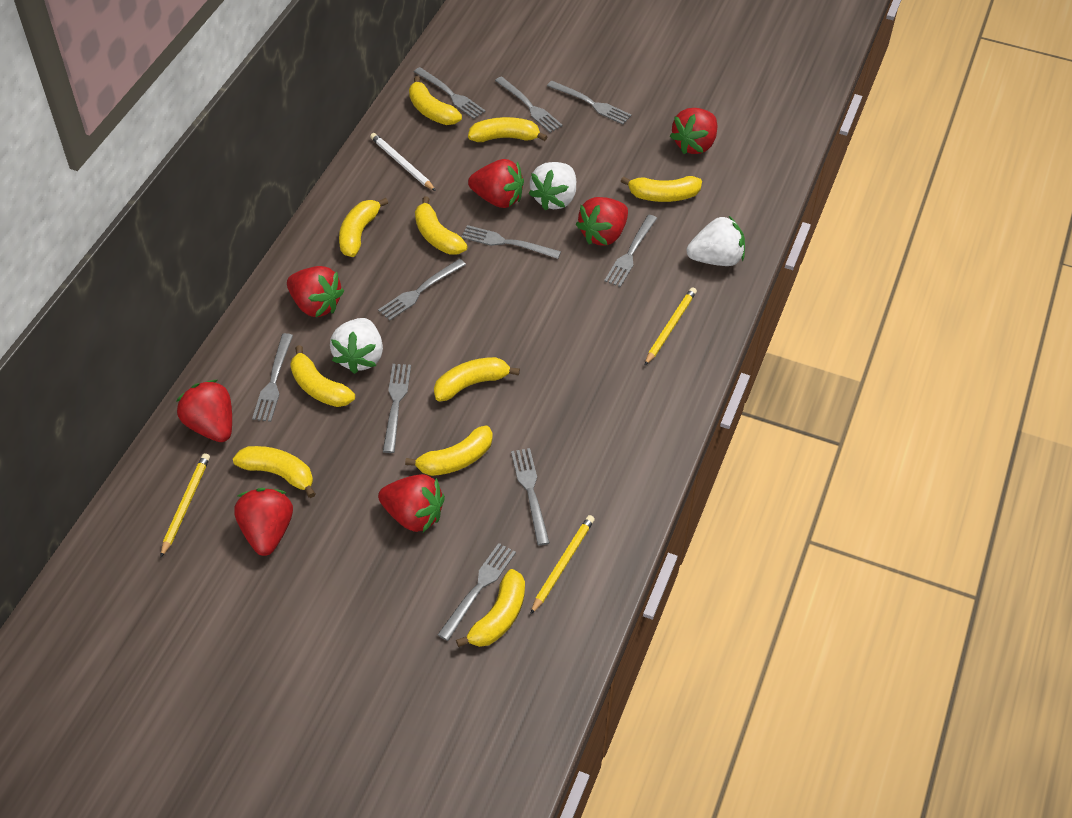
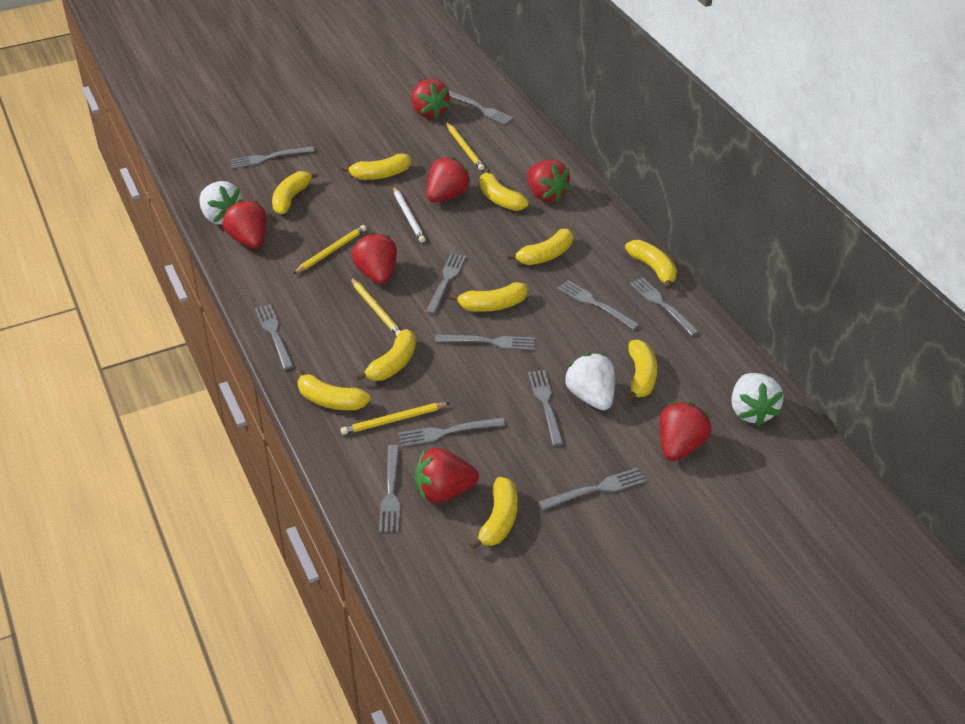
grey fork: [252,333,293,422] [378,259,466,321] [383,364,411,453] [414,67,486,119] [438,543,516,641] [461,225,561,259] [495,76,563,133] [511,448,550,546] [547,81,632,125] [604,215,657,287] = 10 -> [230,146,314,169] [255,304,294,370] [379,445,400,532] [398,418,505,447] [426,253,466,314] [435,335,535,350] [449,91,514,124] [528,370,564,446] [539,468,646,510] [557,280,639,330] [630,277,699,336] = 11
yellow pencil: [160,453,210,558] [530,515,595,615] [644,287,697,366] = 3 -> [293,225,366,274] [341,402,449,435] [350,277,401,336] [446,122,485,170] = 4

